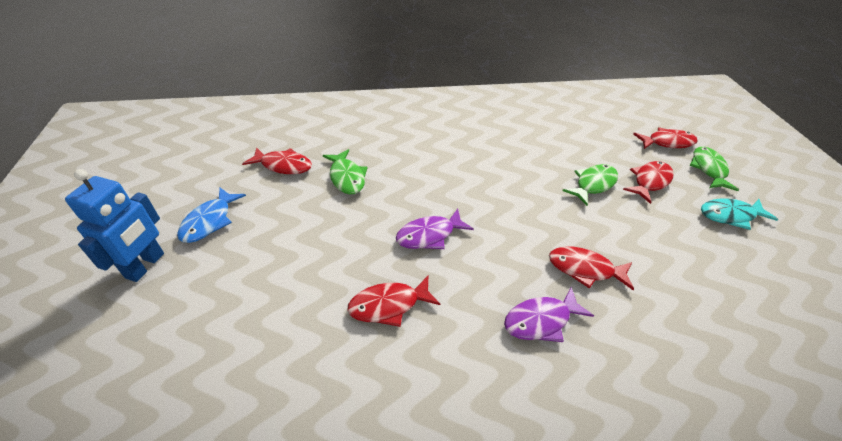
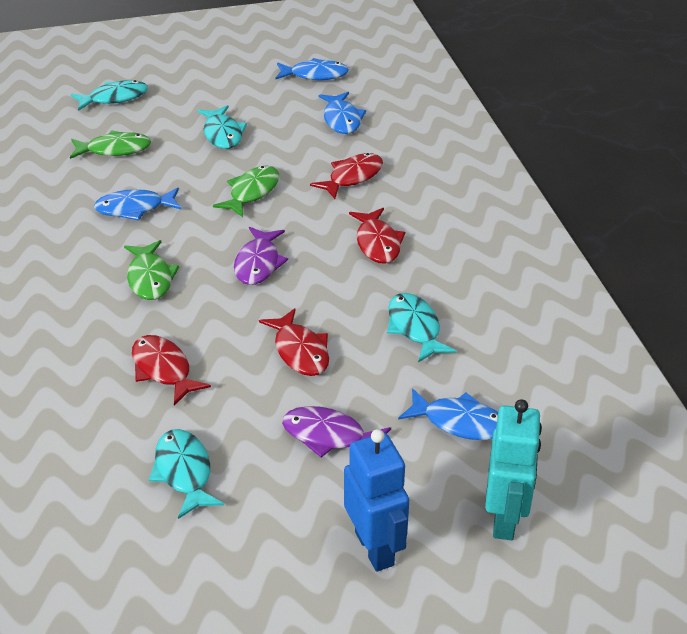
blue fish: [177,188,246,243] = 1 -> [94,187,182,221] [275,58,349,80] [318,92,366,134] [398,388,498,440] = 4
red fish: [242,147,312,174] [347,276,440,327] [549,247,634,290] [623,161,674,204] [633,127,698,149] = 5 -> [132,335,211,406] [259,308,329,376] [310,153,383,199] [349,208,405,263] = 4
turquoise fish: [701,198,778,230] = 1 -> [71,80,148,111] [149,429,224,519] [197,105,247,149] [387,293,456,363] = 4
turquoise robot: none = 0 -> [485,399,542,540] = 1

